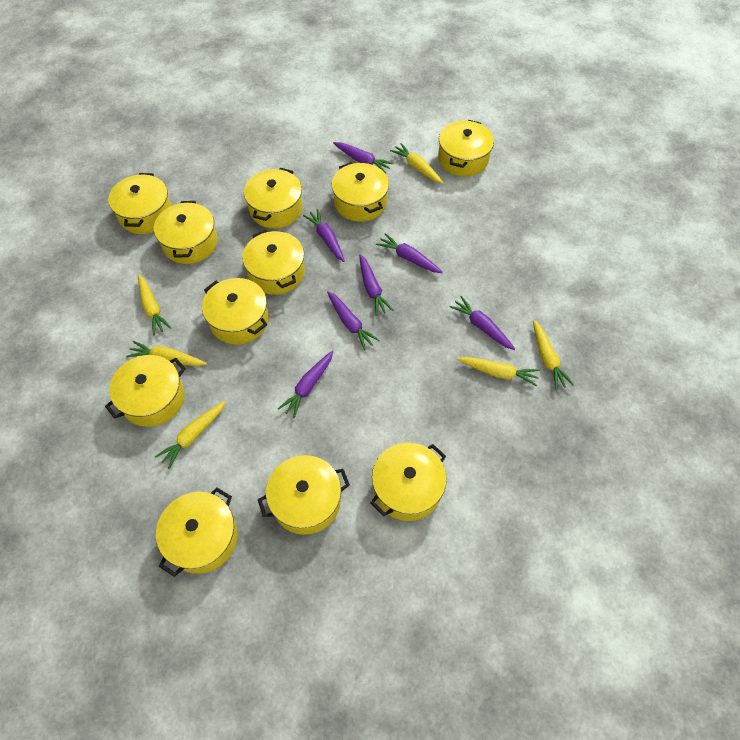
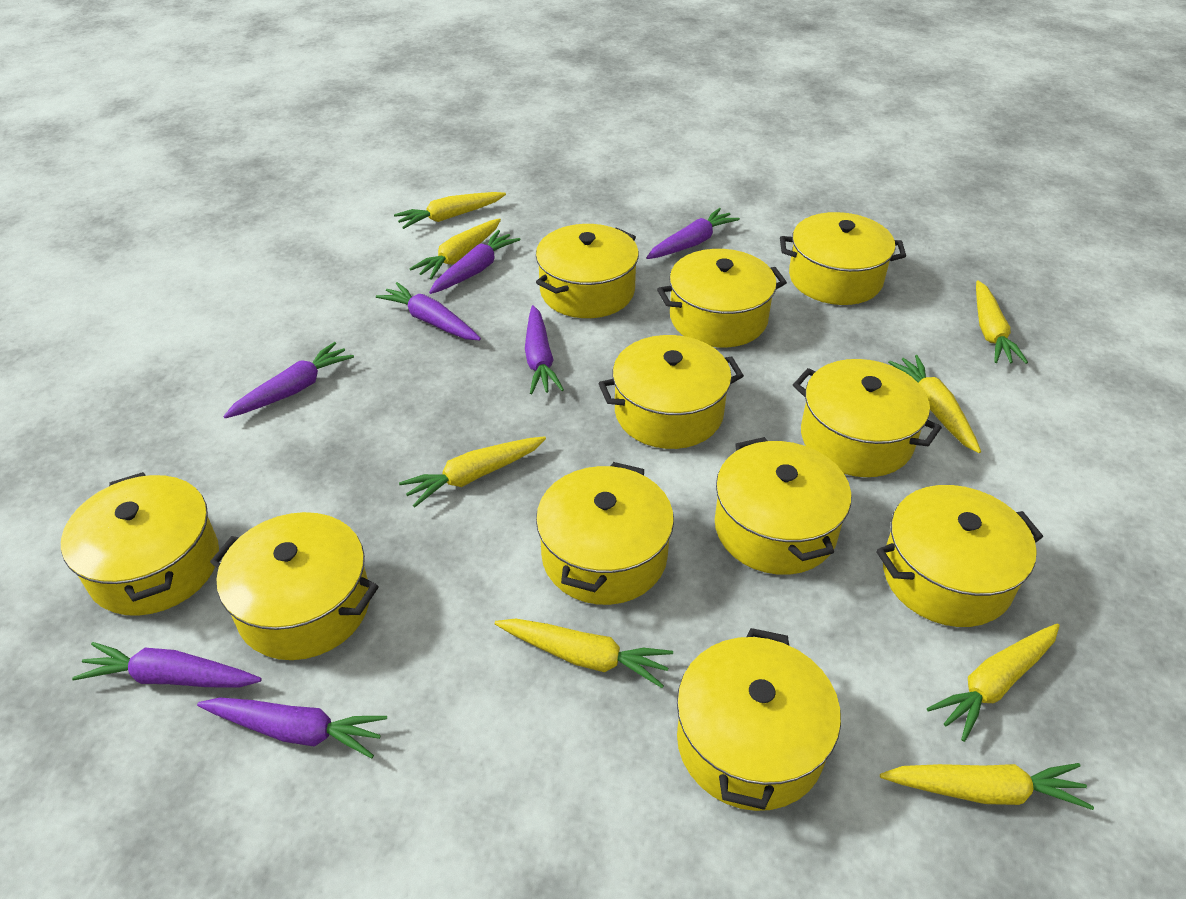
yellow carrot: [126,341,207,366] [138,274,171,335] [155,401,226,469] [390,143,443,184] [457,357,540,386] [533,320,574,390] = 6 -> [394,192,506,229] [399,436,546,507] [409,218,501,280] [495,618,673,688] [880,763,1094,810] [888,355,981,453] [927,624,1060,742] [976,280,1028,364] = 8

